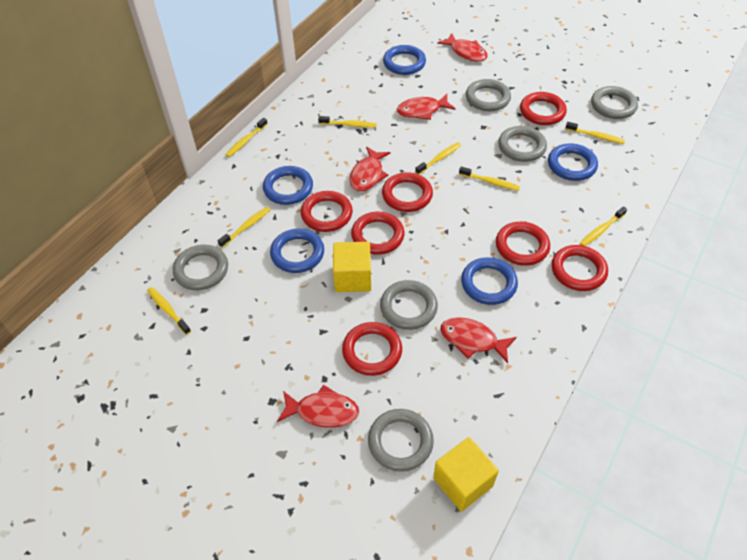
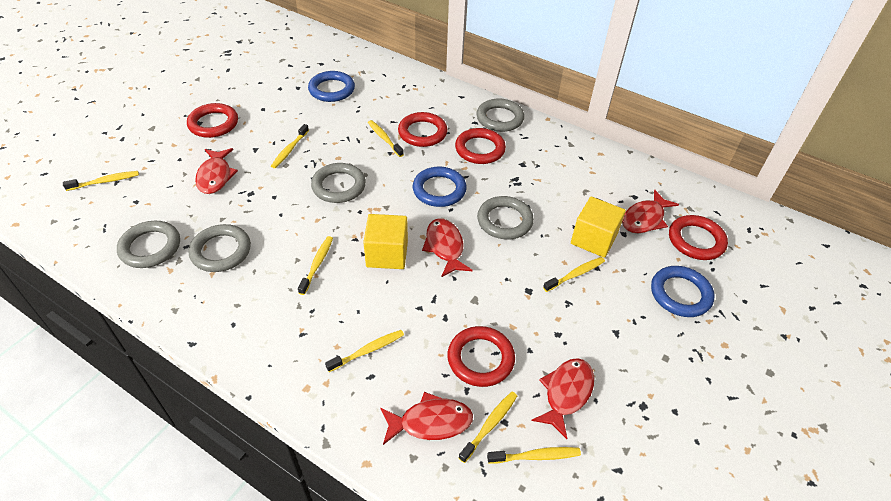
blue ring: [263,166,313,205] [270,229,324,273] [383,45,426,75] [461,257,518,305] [548,143,598,181] = 5 -> [308,71,355,102] [413,167,467,207] [651,266,715,317] = 3
grey ring: [173,245,228,290] [368,409,434,472] [380,280,438,330] [466,79,511,111] [498,126,547,162] [591,86,638,119] = 6 -> [117,221,180,268] [189,224,251,272] [311,163,366,203] [476,98,524,132] [477,196,534,240] = 5
red ring: [301,191,353,232] [342,322,402,376] [351,212,405,255] [382,172,433,212] [496,222,550,266] [520,92,567,125] [552,245,608,291] = 7 -> [187,103,238,138] [398,112,447,147] [447,326,515,387] [455,128,506,164] [669,215,728,260] = 5

